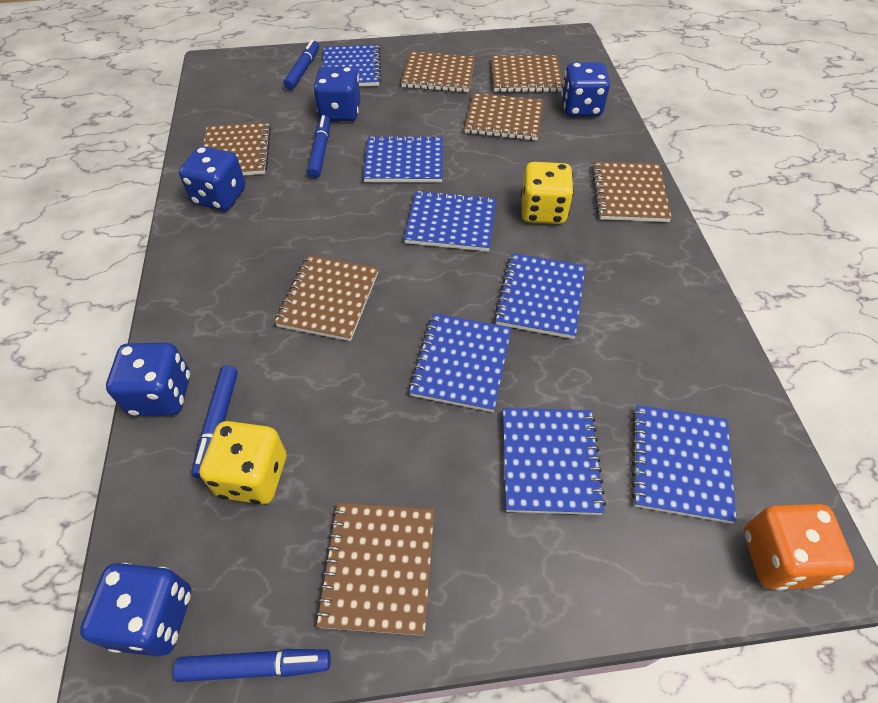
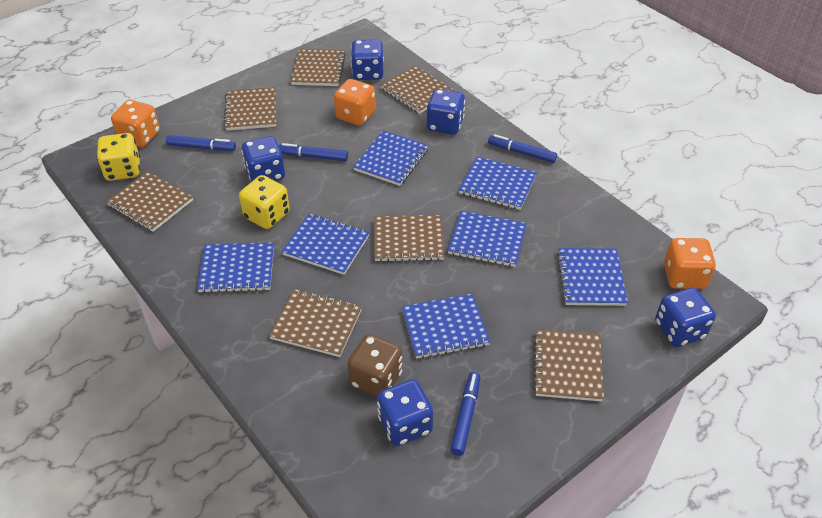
brown dice: none = 0 -> [347,334,403,397] = 1
orange dice: [744,504,854,591] = 1 -> [111,100,160,147] [334,79,376,126] [664,238,716,289] = 3

